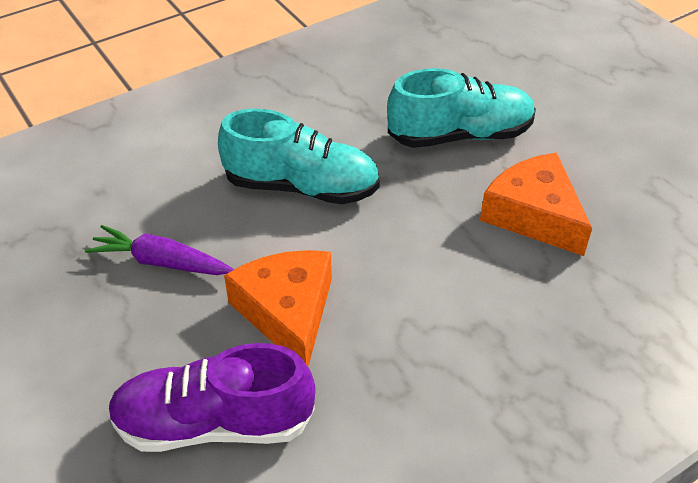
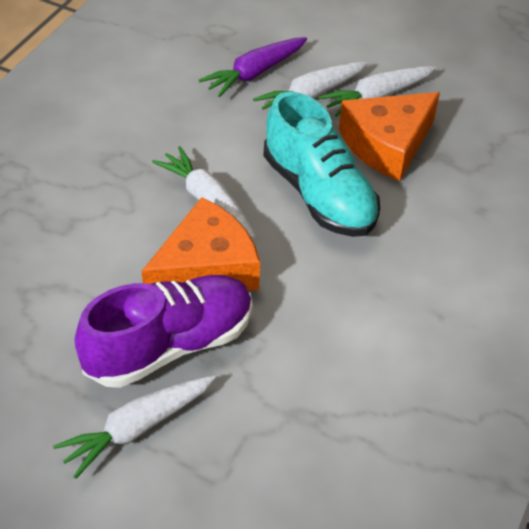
turquoise shoe: [218,109,380,204] [387,68,536,148] = 2 -> [263,91,380,237] = 1
white carrot: none = 0 -> [53,375,216,479] [152,146,256,238] [253,61,368,109] [318,66,436,117] = 4

